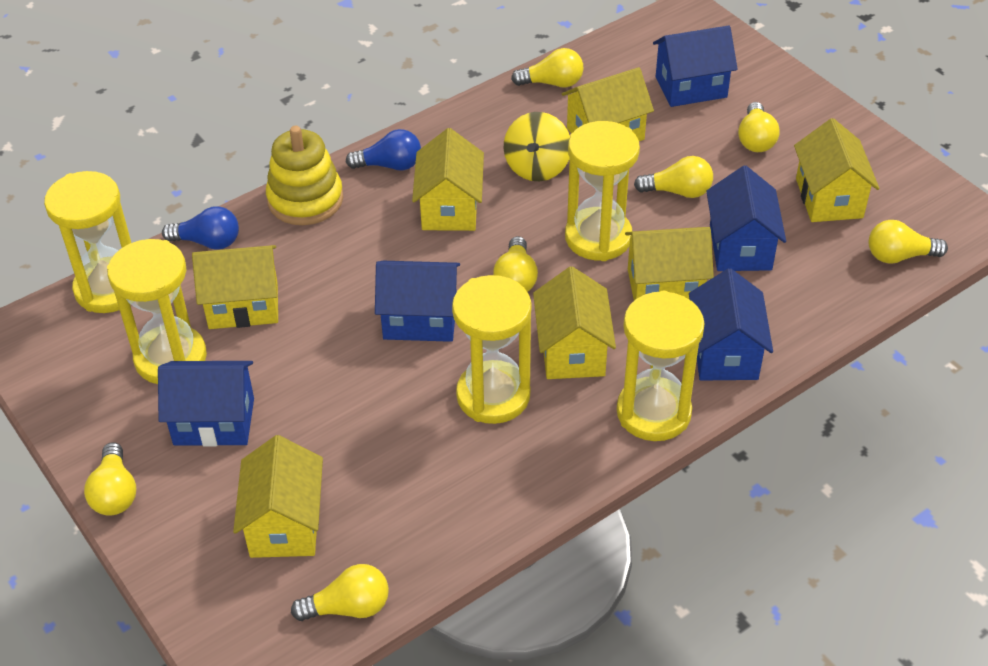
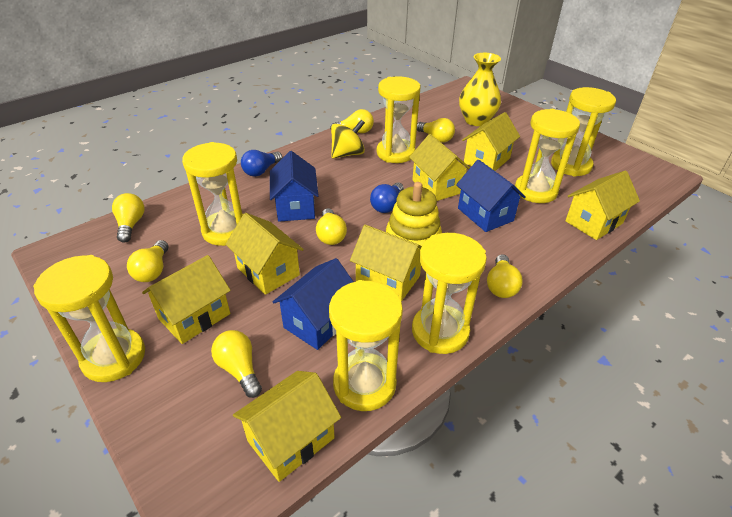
blue house: [158,361,254,447] [375,261,460,342] [653,25,738,107] [689,268,773,380] [706,166,786,271] = 5 -> [270,151,319,222] [273,258,353,350] [456,159,526,232] = 3
yellow hourglass: [44,171,131,313] [107,239,207,384] [452,275,531,424] [565,121,640,261] [617,291,705,441] = 5 -> [33,255,145,382] [182,142,243,246] [329,280,403,411] [377,76,421,163] [412,233,487,354] [515,109,580,203] [551,87,616,177] = 7
yellow vase: none = 0 -> [459,53,501,126] = 1

